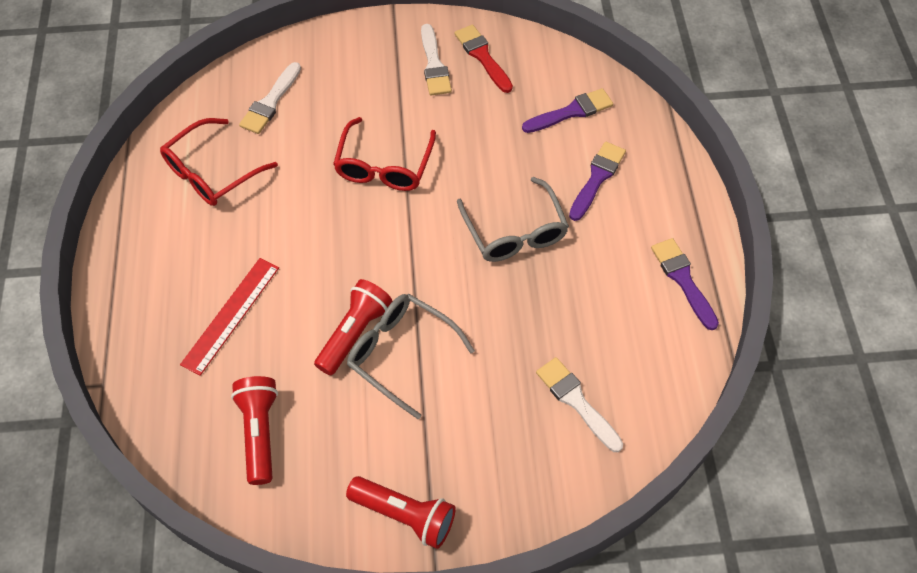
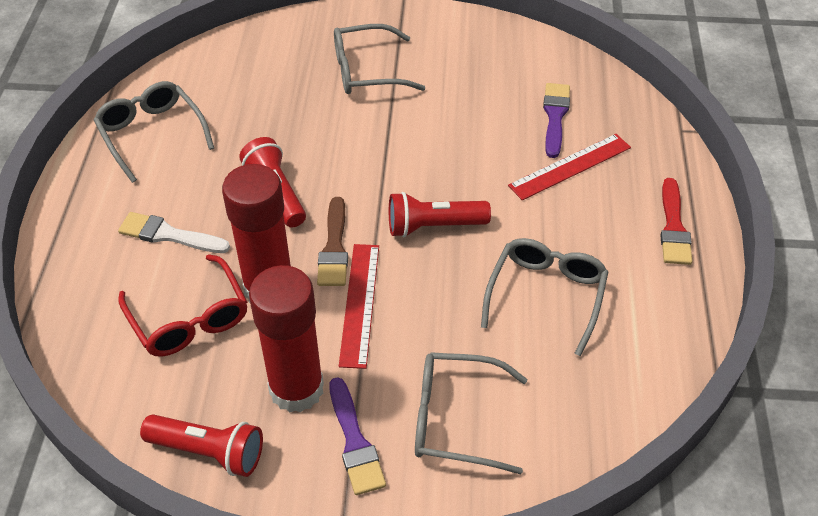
brown brush: none = 0 -> [317,197,348,286] = 1
grey glasses: [347,294,475,419] [457,177,569,262] = 2 -> [94,81,214,183] [334,24,425,94] [415,352,527,474] [481,238,608,357] = 4
purple brush: [522,88,613,133] [569,142,626,221] [651,238,719,330] = 3 -> [329,377,386,495] [543,83,570,158] = 2
red glasses: [160,118,278,206] [333,117,436,191] = 2 -> [118,254,247,357] = 1
red glue stick: none = 0 -> [222,164,291,303] [249,265,324,412] = 2
red ruler: [180,258,279,376] = 1 -> [339,244,379,369] [508,134,631,200] = 2
white brush: [239,62,301,134] [421,24,452,96] [536,357,623,452] = 3 -> [118,212,230,253] = 1

